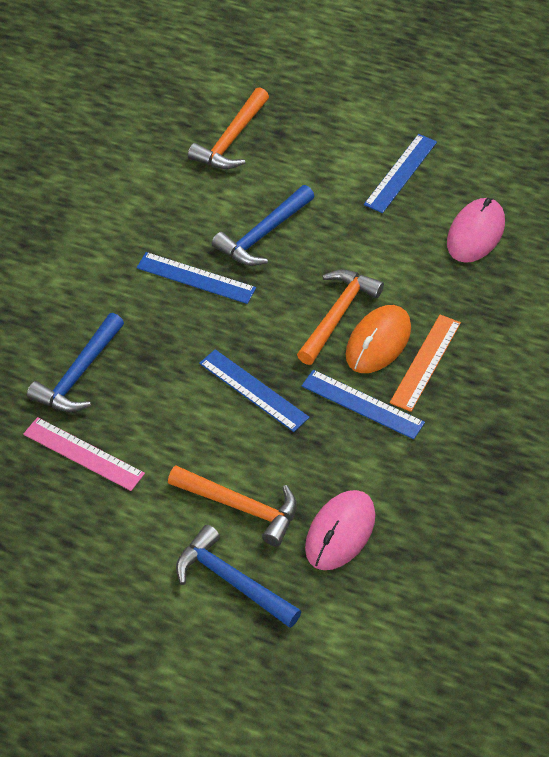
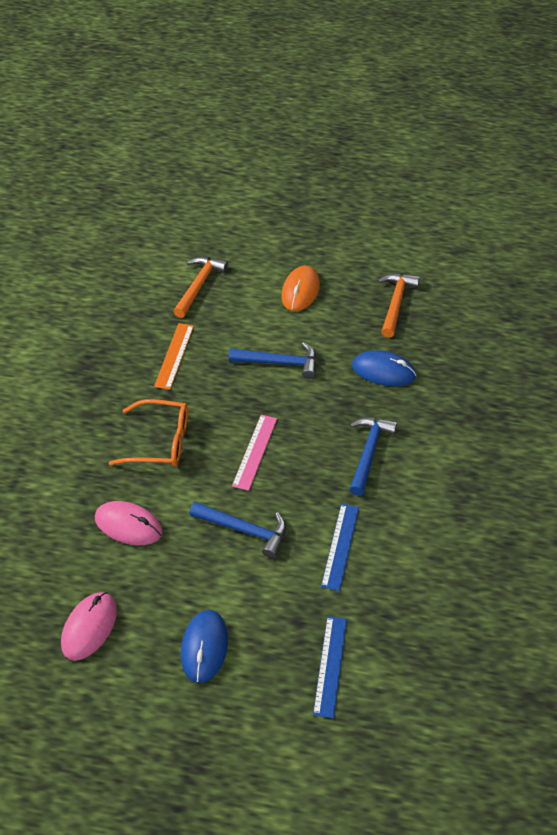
blue mouse: none = 0 -> [181,610,228,683] [352,350,417,386] = 2
blue ruler: [137,252,256,304] [199,349,310,432] [302,370,425,439] [364,134,437,213] = 4 -> [313,616,347,718] [321,504,359,591] = 2
orange glasses: none = 0 -> [109,399,188,467] = 1
orange hammer: [168,465,297,547] [188,87,269,169] [297,270,384,365] = 3 -> [173,256,228,318] [378,273,420,338] = 2

